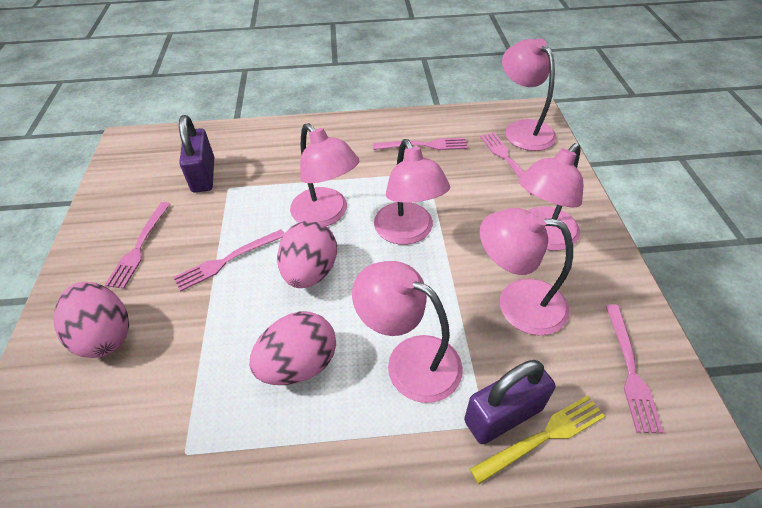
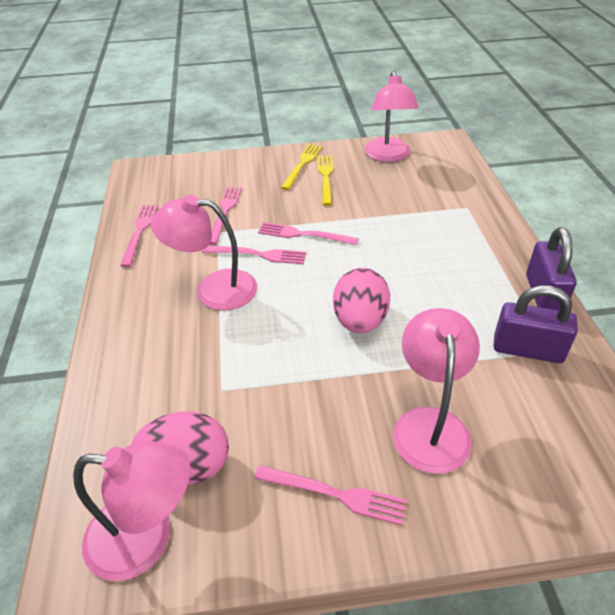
pink egg: [53,282,129,358] [249,311,336,385] [277,220,337,288] = 3 -> [131,412,229,485] [333,268,390,333] = 2
pink lamp: [290,123,359,226] [352,261,463,403] [374,139,450,245] [480,208,573,335] [502,38,556,151] [518,143,583,251] = 6 -> [73,441,190,581] [151,195,257,311] [364,71,419,162] [393,308,480,474] = 4
yellow fork: [470,395,605,484] = 1 -> [281,144,322,190] [318,155,333,206] = 2

